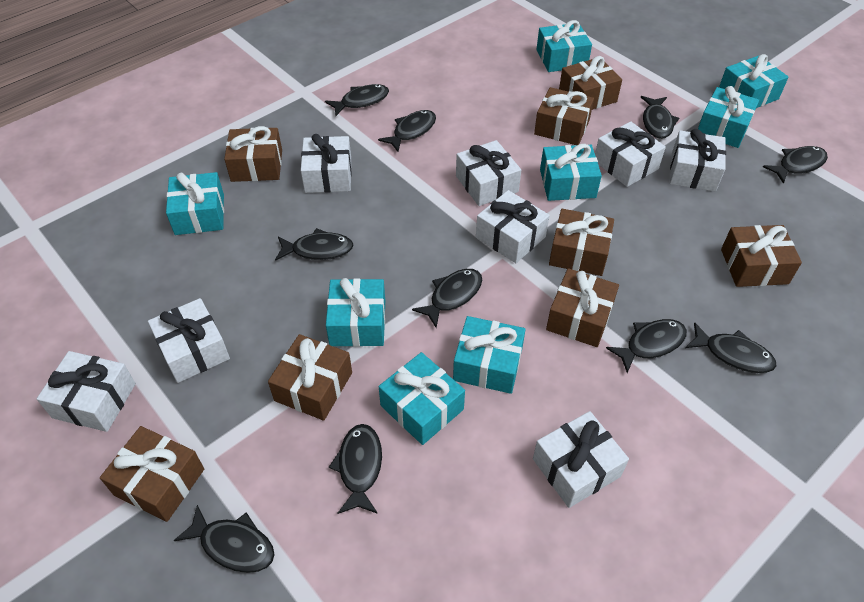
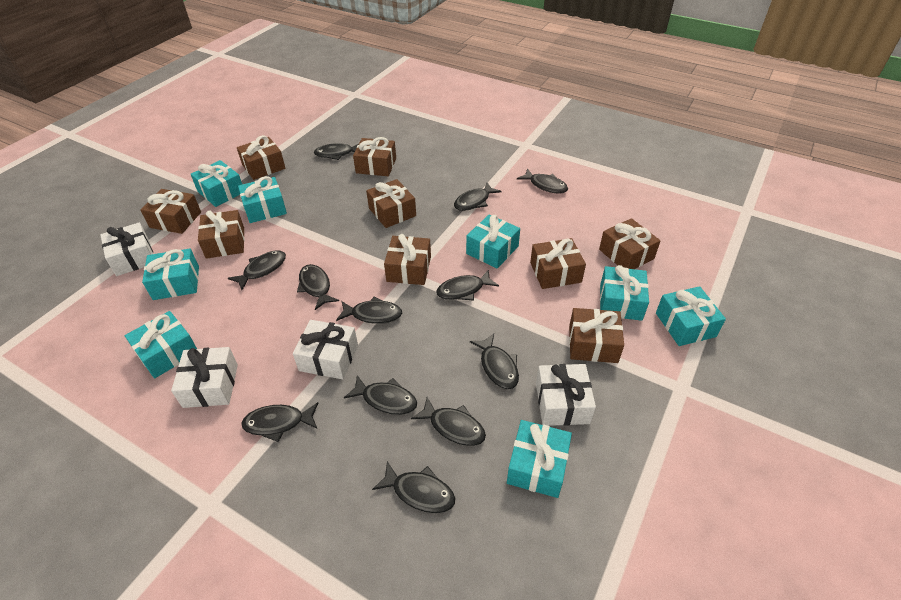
black fish: [174,505,275,573] [275,228,353,261] [325,84,389,116] [329,424,382,514] [378,110,436,152] [412,269,482,328] [606,319,687,373] [641,96,679,139] [685,322,776,373] [763,146,828,184] = 10 -> [228,251,286,290] [241,402,318,442] [297,264,339,310] [314,143,359,160] [336,297,402,324] [344,375,417,415] [372,461,455,513] [411,397,486,446] [436,269,499,301] [454,183,502,211] [470,333,519,389] [517,168,568,194] = 12
brown gift: [100,426,204,522] [224,126,282,182] [268,334,352,421] [534,87,594,145] [546,268,619,347] [549,209,614,276] [559,56,622,110] [721,225,802,287] = 8 -> [140,189,201,234] [198,210,245,259] [237,135,285,180] [353,137,396,176] [366,179,416,228] [384,234,431,285] [530,238,586,289] [569,308,624,363] [599,218,661,269] = 9
white gift: [37,351,136,432] [148,298,230,383] [301,134,352,193] [456,140,521,206] [476,190,550,263] [533,411,629,508] [595,121,666,187] [670,129,726,191] = 8 -> [100,222,153,276] [171,347,238,408] [293,320,358,379] [536,364,596,426] = 4

